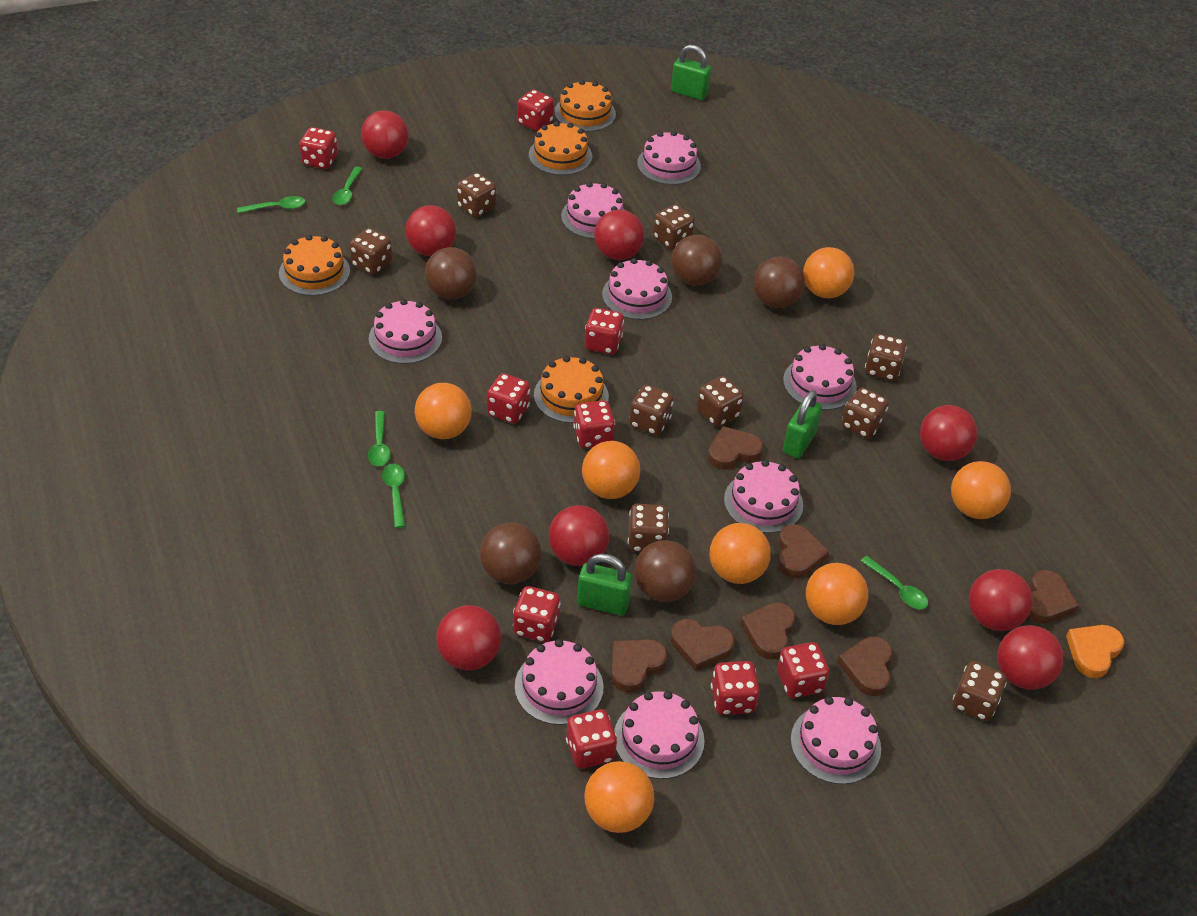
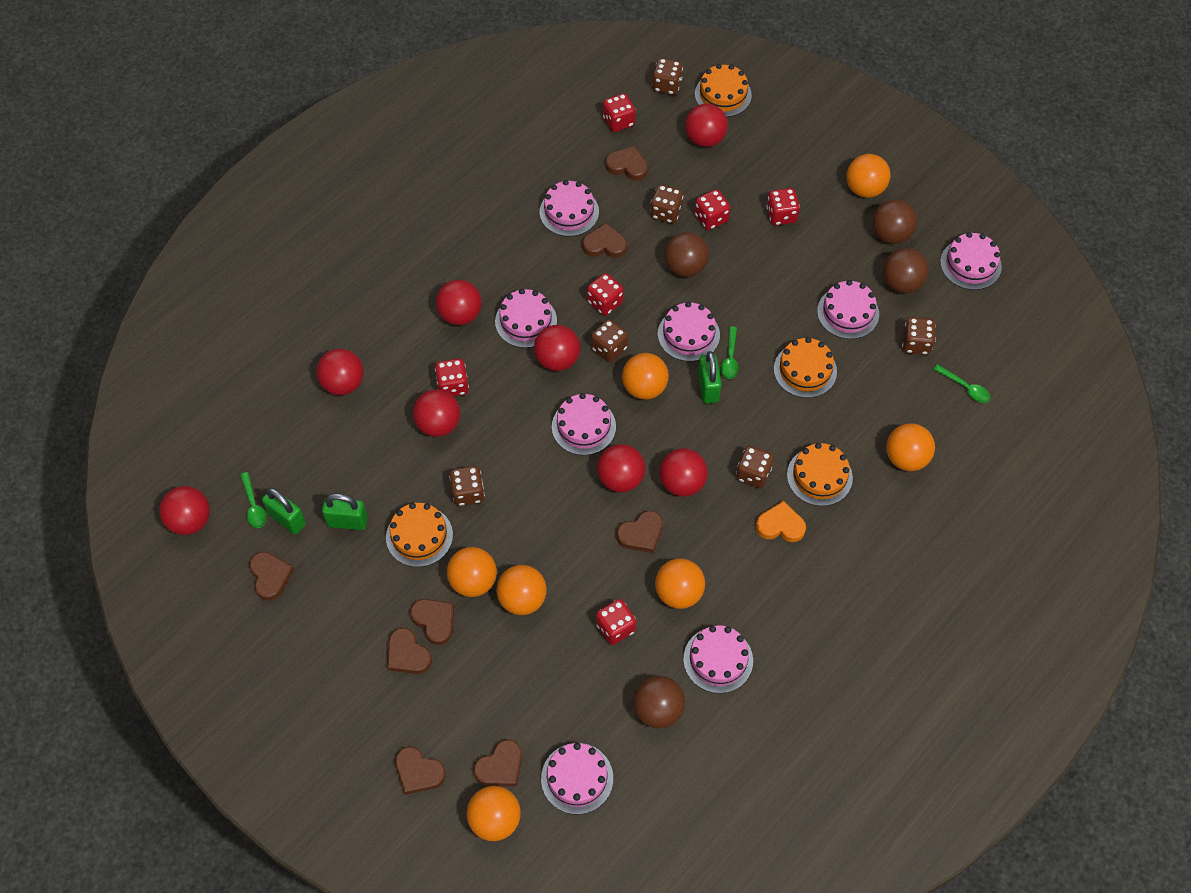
brown ball: [425,247,477,299] [480,522,541,584] [634,540,696,602] [671,235,722,286] [753,257,805,308] = 5 -> [633,676,685,729] [664,232,709,277] [872,199,917,244] [883,248,929,293] = 4
brown dice: [350,228,392,275] [457,173,496,217] [628,504,669,552] [629,385,674,435] [653,205,695,250] [697,376,744,427] [842,388,889,439] [865,334,906,381] [953,661,1007,721] = 9 -> [449,466,485,506] [591,319,628,362] [650,184,683,223] [652,58,683,95] [736,446,774,488] [902,317,936,355] = 6
brown heart: [611,639,668,693] [670,619,735,671] [708,426,763,470] [740,602,796,660] [778,524,829,578] [837,636,893,696] [1028,570,1079,624] = 7 -> [249,552,294,601] [387,628,432,674] [395,747,446,795] [410,599,454,645] [474,739,522,786] [582,223,627,258] [605,146,648,181] [616,511,663,553] = 8
green spoon: [237,196,305,213] [332,167,362,205] [368,411,391,466] [382,464,405,528] [861,556,928,609] = 5 -> [240,472,267,528] [721,326,739,379] [933,364,990,403] = 3
pink cake: [369,299,442,364] [515,639,604,725] [561,182,625,239] [602,258,672,320] [614,691,705,779] [637,131,701,185] [724,460,803,533] [783,344,857,410] [791,696,881,784] = 9 -> [495,289,557,348] [540,180,599,236] [541,743,613,814] [552,393,616,455] [658,302,720,361] [683,625,753,693] [817,280,879,339] [940,232,1002,290] = 8
red dice: [300,127,338,169] [487,373,530,424] [513,586,560,642] [517,90,554,131] [566,709,617,769] [573,400,615,448] [585,308,624,354] [711,661,760,715] [777,642,829,698] = 9 -> [435,358,469,396] [587,273,624,316] [596,599,636,645] [603,93,636,132] [695,189,730,230] [766,188,800,225] = 6

